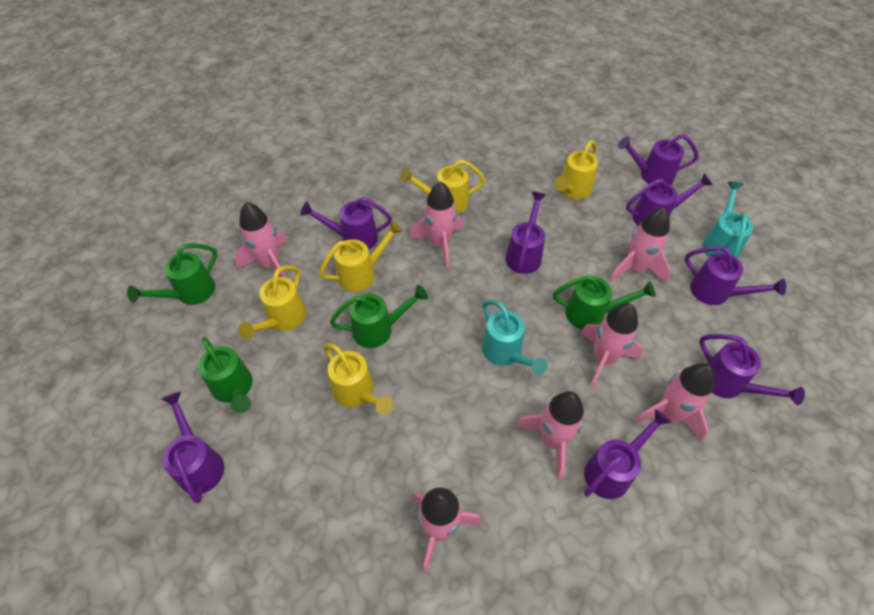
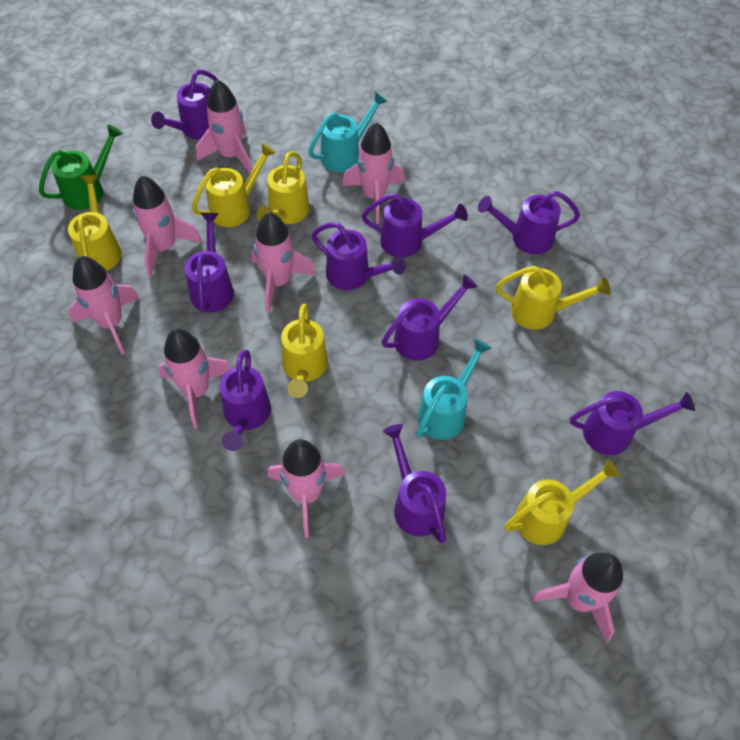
green watering can: [127,243,217,305] [198,337,253,413] [330,285,428,348] [553,275,656,330] = 4 -> [39,125,123,210] = 1
pink rocket: [235,202,287,278] [410,181,463,269] [412,488,482,573] [516,391,585,479] [580,303,643,388] [609,207,671,284] [634,363,715,442] = 7 -> [68,256,139,354] [133,176,202,277] [159,328,231,428] [196,79,252,174] [251,212,316,313] [268,439,345,537] [342,122,404,224] [532,553,623,643] = 8
purple watering can: [162,392,224,503] [300,197,392,250] [505,192,546,274] [584,409,671,499] [618,134,699,185] [626,173,712,226] [685,246,786,305] [699,334,805,405] = 8 -> [151,70,217,139] [185,213,234,313] [219,349,271,451] [312,222,406,290] [362,193,468,258] [382,274,478,361] [383,424,446,543] [478,191,580,254] [570,391,695,455] = 9
yellow watering can: [238,265,306,339] [319,221,403,292] [323,343,393,415] [400,160,485,214] [554,140,598,199] = 5 -> [68,175,122,271] [192,143,276,227] [257,151,310,224] [281,304,328,398] [496,266,611,330] [504,459,621,545] = 6

